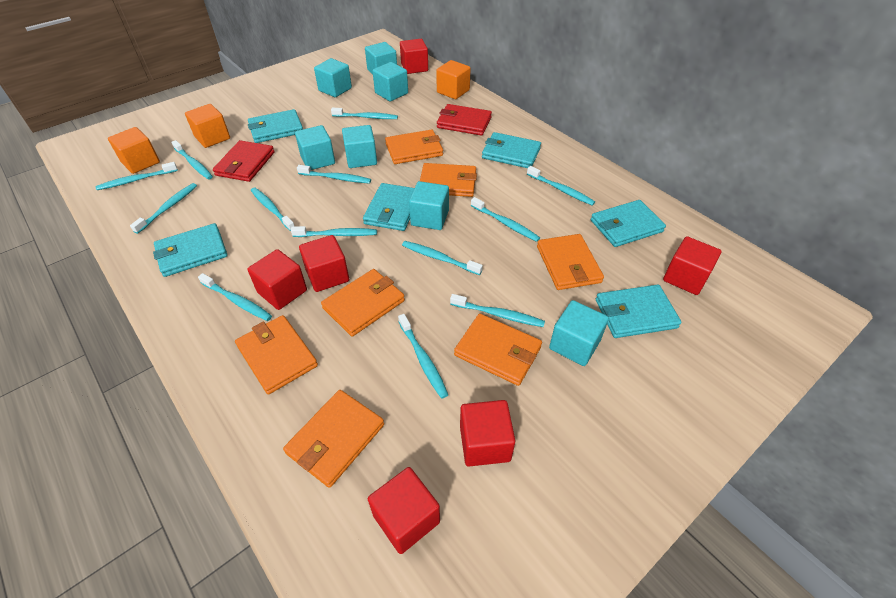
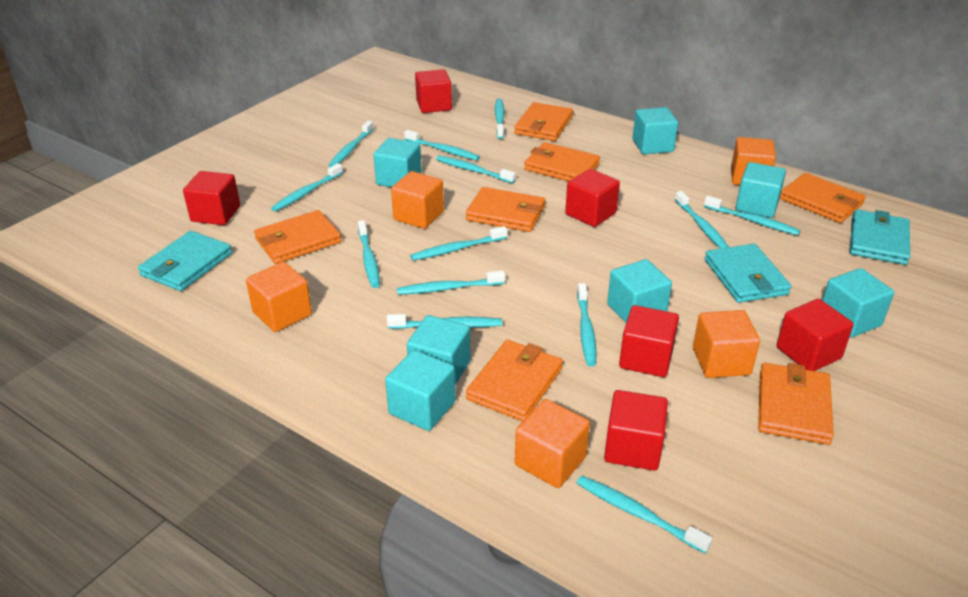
orange cube: [108,127,160,174] [185,104,230,148] [436,60,471,99] = 3 -> [246,262,312,332] [391,171,444,229] [515,399,590,488] [693,310,760,378] [731,137,776,185] = 5
red wallet: [213,140,275,182] [437,104,492,136] = 2 -> none = 0
turquoise wallet: [153,223,228,277] [248,109,303,143] [363,183,414,231] [482,132,541,168] [591,200,666,247] [596,285,682,338] = 6 -> [138,231,232,291] [704,244,792,303] [850,210,910,265] = 3

